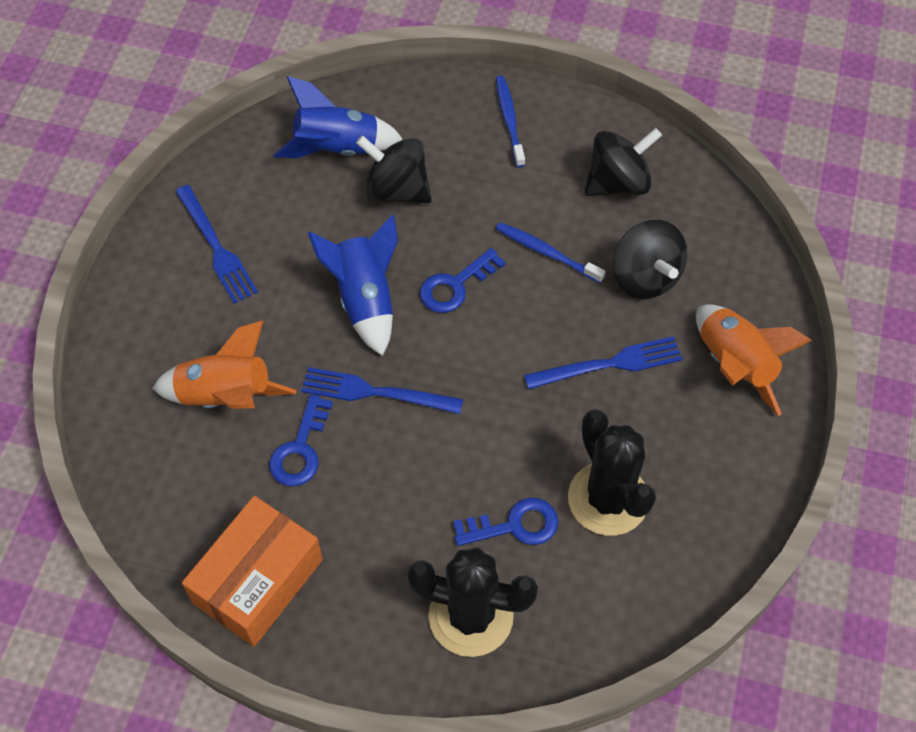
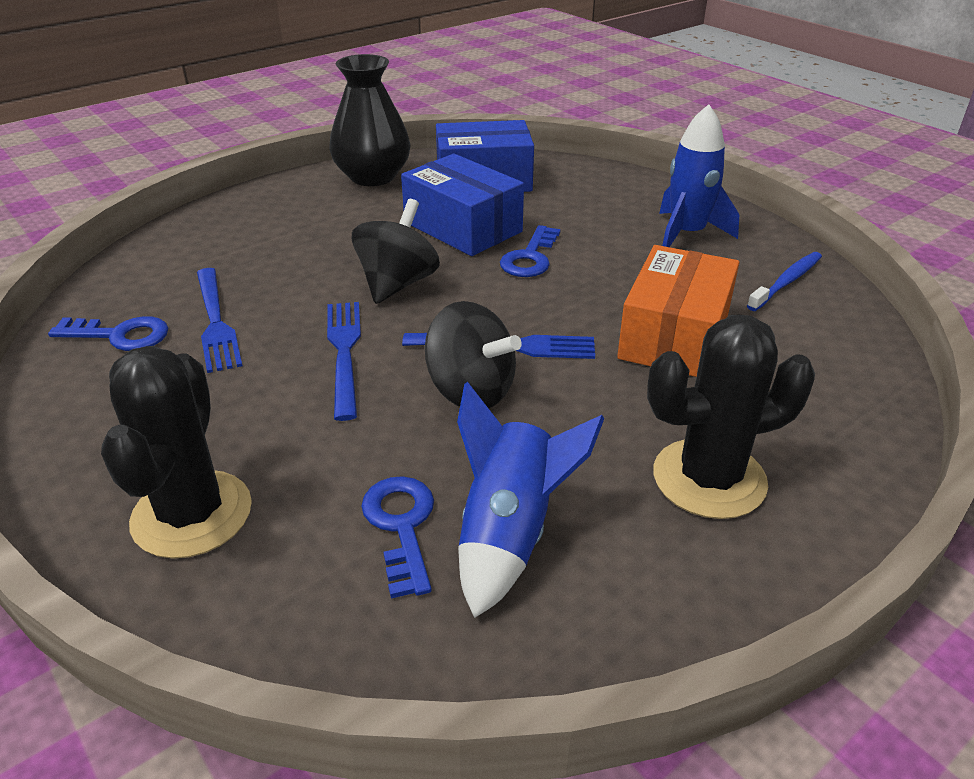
black spinning top: [356,135,432,203] [585,128,662,196] [613,220,687,299] = 3 -> [352,199,440,304] [425,301,522,408] = 2
black vase: none = 0 -> [329,54,410,186] = 1
blue box: none = 0 -> [401,154,524,256] [436,120,534,192] = 2
blue toothbrush: [496,76,525,167] [496,222,606,283] = 2 -> [747,252,822,311] = 1
orange rocket: [152,320,296,409] [696,304,812,416] = 2 -> none = 0

